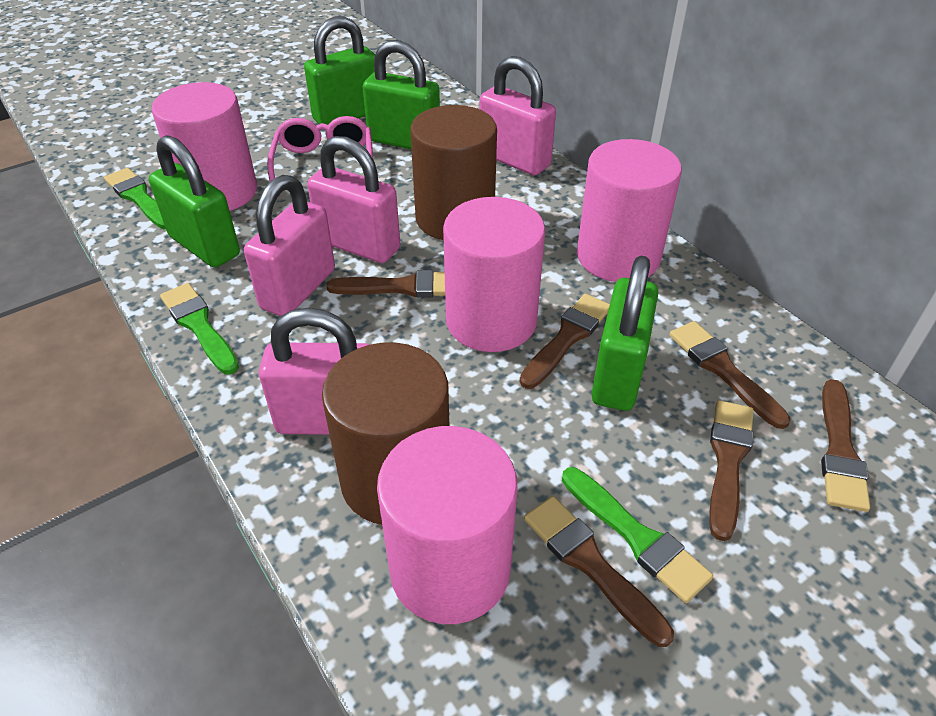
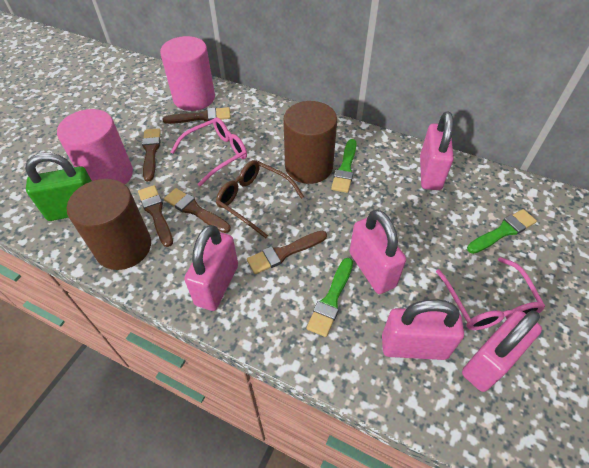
brown brush: [326,270,445,298] [520,294,610,389] [524,496,674,647] [669,321,790,429] [709,400,754,541] [821,379,870,512] = 6 -> [138,185,173,247] [142,128,161,182] [163,107,231,124] [164,188,231,233] [247,231,327,274] = 5
brown glasses: none = 0 -> [216,160,304,238] = 1
green padlock: [149,135,240,267] [304,16,375,125] [363,40,440,149] [591,256,658,411] = 4 -> [25,153,92,221] = 1
pink cylinder: [152,82,257,211] [377,426,518,624] [443,197,545,352] [577,139,682,282] = 4 -> [57,109,133,184] [160,36,215,111] = 2
pink glasses: [267,116,373,198] = 1 -> [171,117,247,186] [436,257,545,330] = 2
pink padlock: [244,175,335,316] [259,308,370,435] [307,136,400,263] [479,56,556,175] = 4 -> [184,225,238,311] [350,209,406,294] [382,299,464,360] [420,111,454,190] [462,310,542,392] = 5

